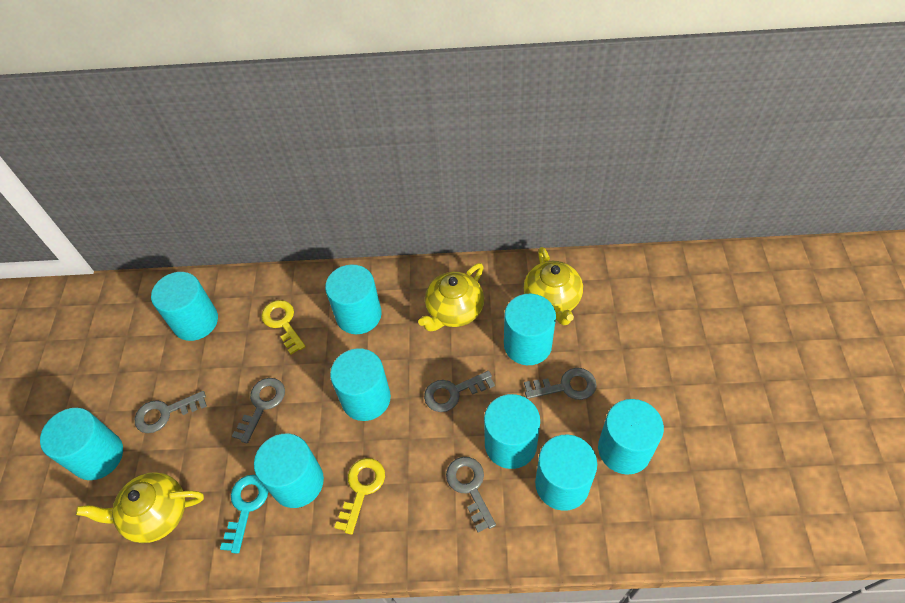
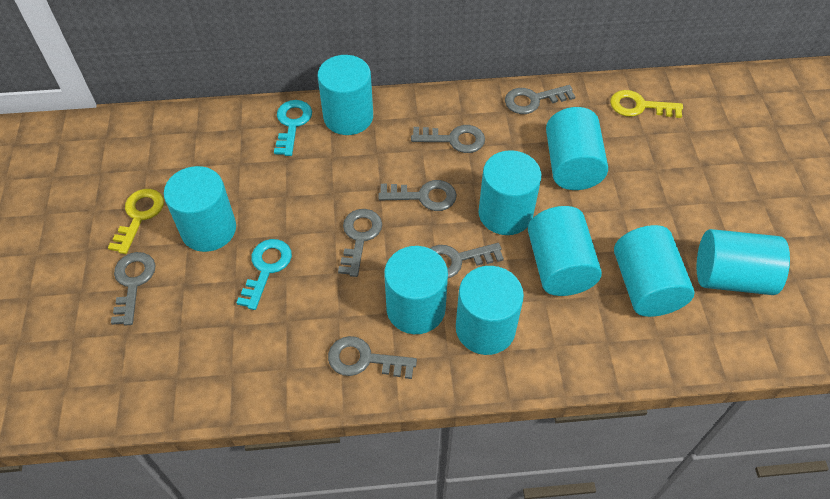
grey key: [135,391,207,433] [232,378,285,443] [424,371,495,412] [446,457,496,533] [524,368,597,400] = 5 -> [111,252,156,326] [328,336,417,379] [338,209,382,277] [379,180,457,211] [411,125,485,153] [430,243,504,278] [505,85,575,114] = 7
turquoise key: [220,475,269,554] = 1 -> [236,239,292,310] [274,100,312,156] = 2
yellow teapot: [76,472,204,543] [418,263,484,332] [524,247,583,325] = 3 -> none = 0

